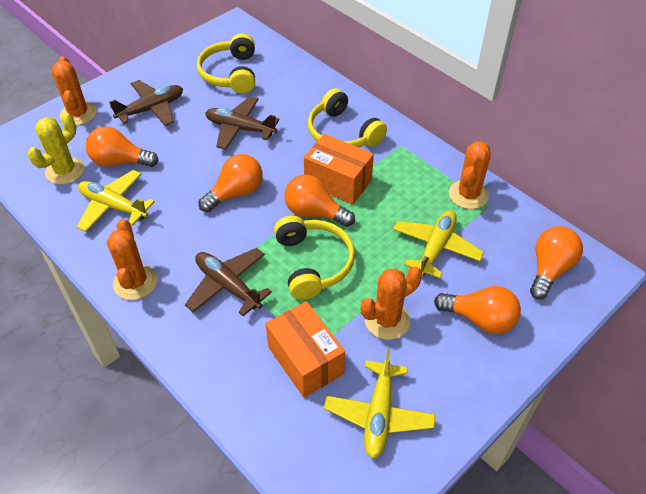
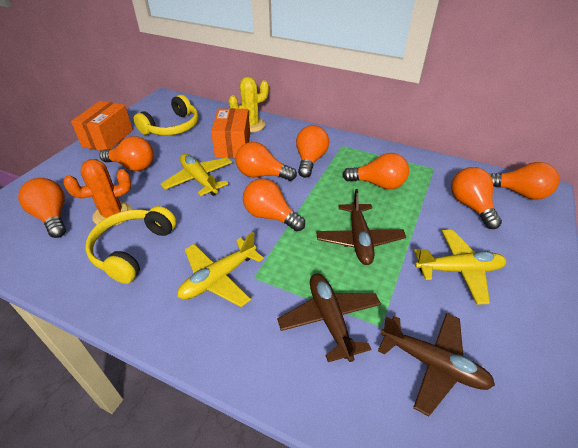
orange cactus: [52,56,96,125] [107,219,157,300] [361,266,422,340] [449,141,491,209] = 4 -> [63,159,132,226] = 1
orange light bulb: [86,127,159,167] [199,154,263,212] [284,175,355,227] [434,286,521,334] [530,226,583,299] = 5 -> [18,178,66,238] [100,136,154,171] [236,142,297,181] [243,179,305,231] [296,125,329,178] [343,153,409,190] [451,167,502,229] [489,162,559,199] = 8
yellow headphones: [197,33,255,93] [274,216,355,300] [308,88,387,148] = 3 -> [85,206,176,284] [134,95,198,135] = 2

